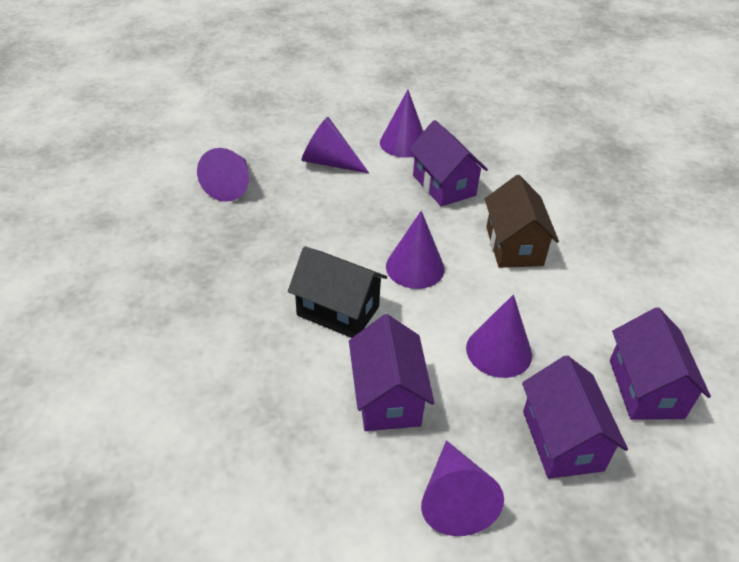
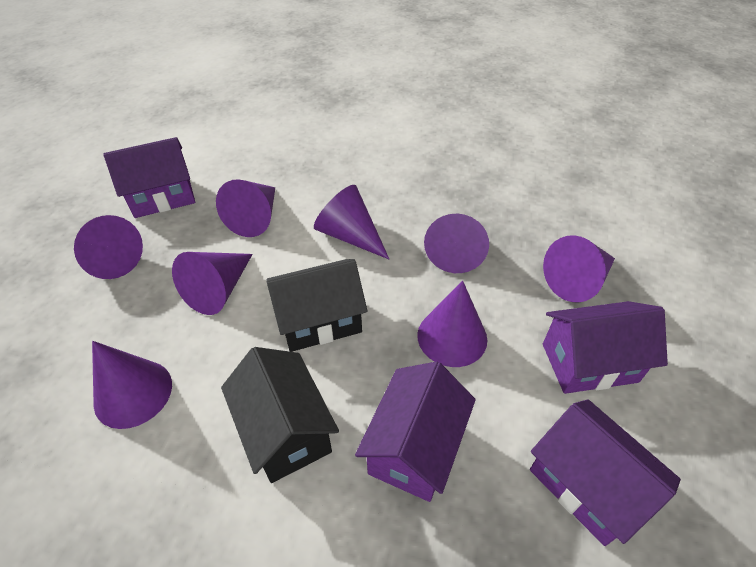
black house: [288,246,387,338] = 1 -> [221,347,339,483] [267,259,368,352] = 2
brown house: [485,175,559,268] = 1 -> none = 0
purple cone: [197,148,249,202] [302,117,369,173] [380,90,424,158] [386,211,445,289] [421,440,504,536] [466,295,532,378] = 6 -> [74,215,143,279] [92,341,172,429] [172,252,253,315] [216,179,275,237] [314,185,389,259] [417,280,487,367] [424,214,489,273] [543,235,615,303] = 8

